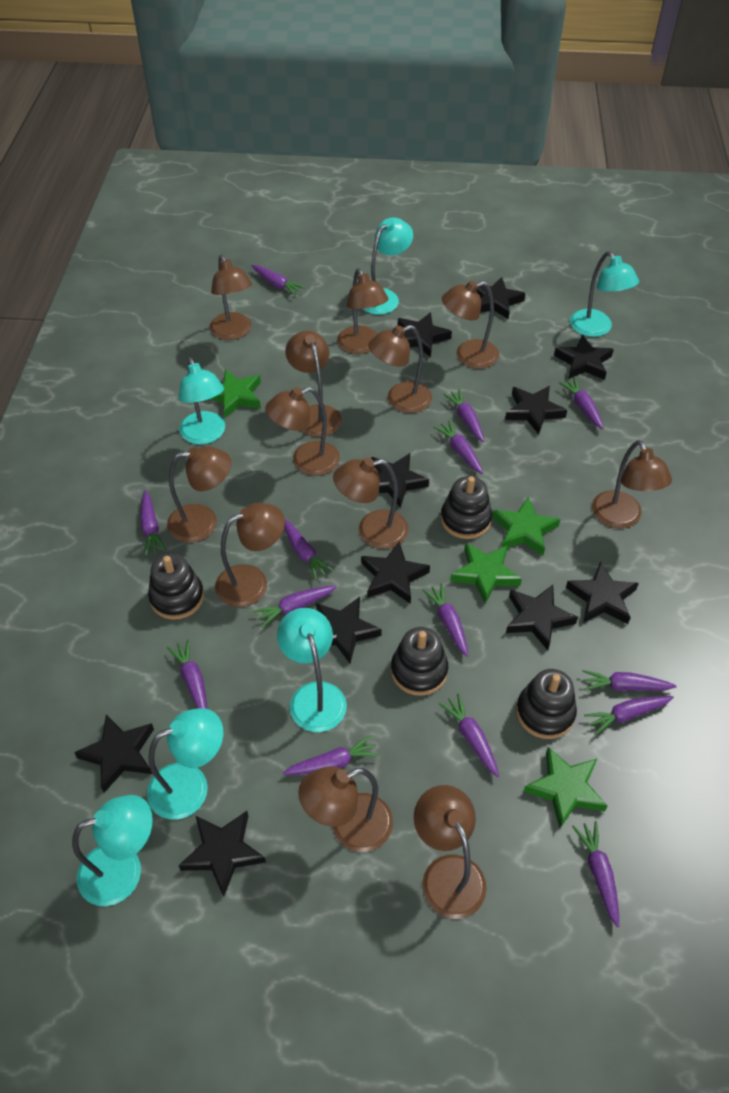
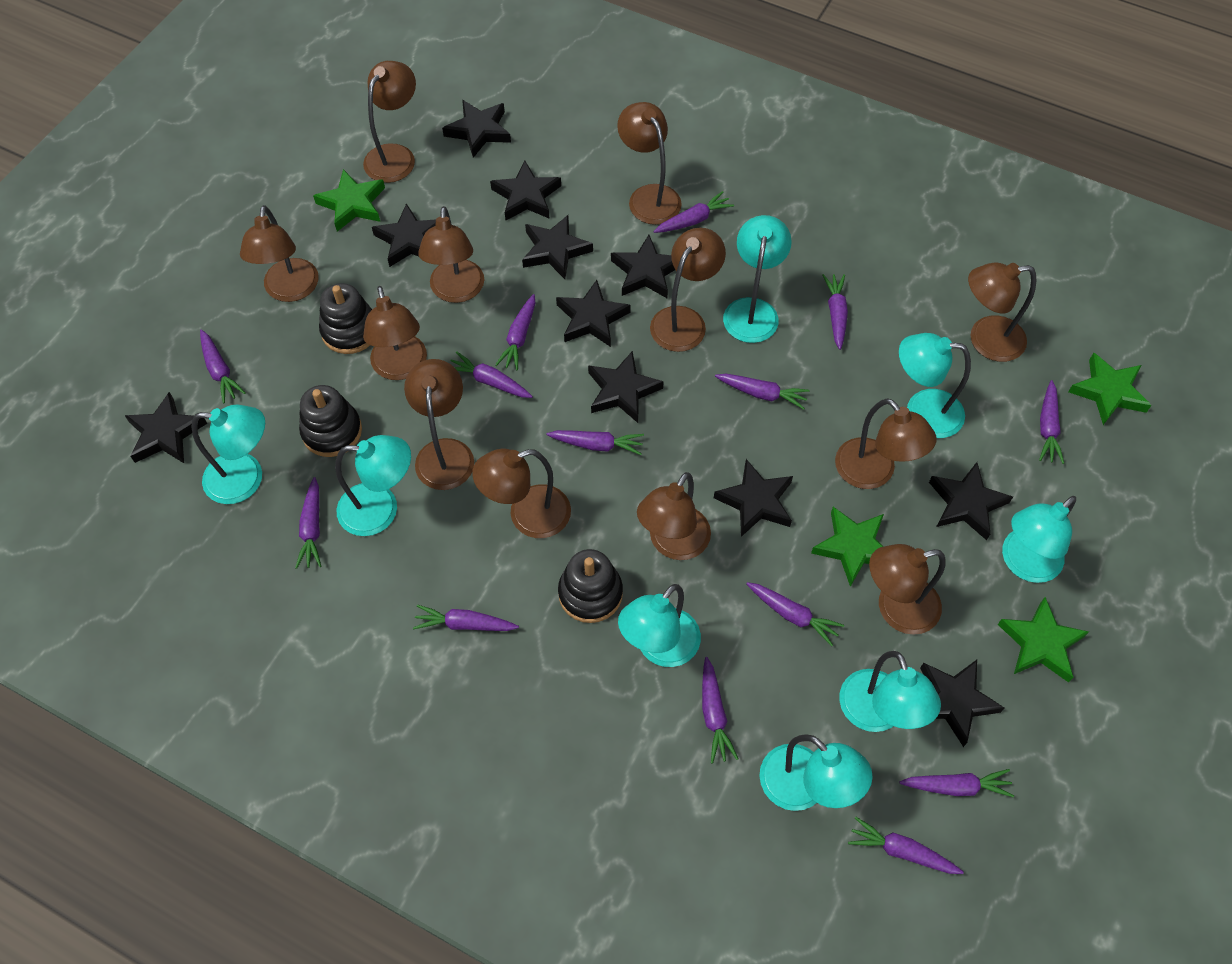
black stacking toy: [148,553,204,620] [391,627,448,696] [441,476,492,539] [516,669,577,739] = 4 -> [299,385,362,457] [319,283,372,354] [558,549,623,623] = 3
turquoise lamp: [72,795,153,906] [147,708,223,820] [179,357,225,444] [277,608,347,732] [363,217,413,315] [570,251,639,337] = 6 -> [192,405,265,504] [335,435,411,536] [618,584,701,667] [723,215,792,343] [760,734,873,811] [839,651,941,732] [899,333,971,438] [1002,496,1076,583] = 8

